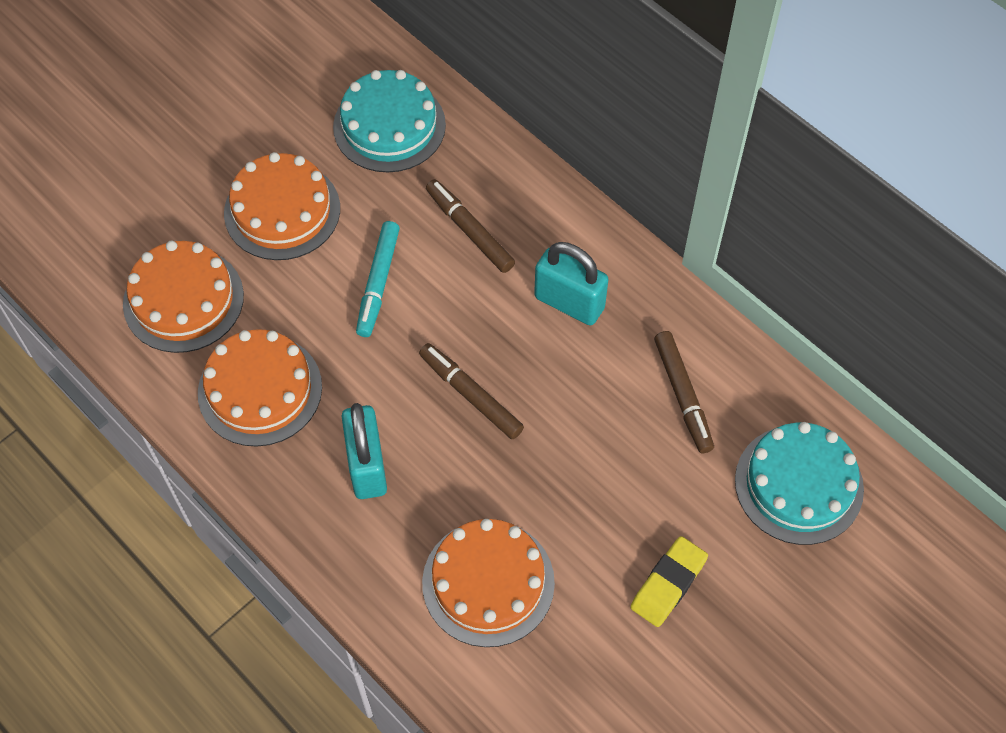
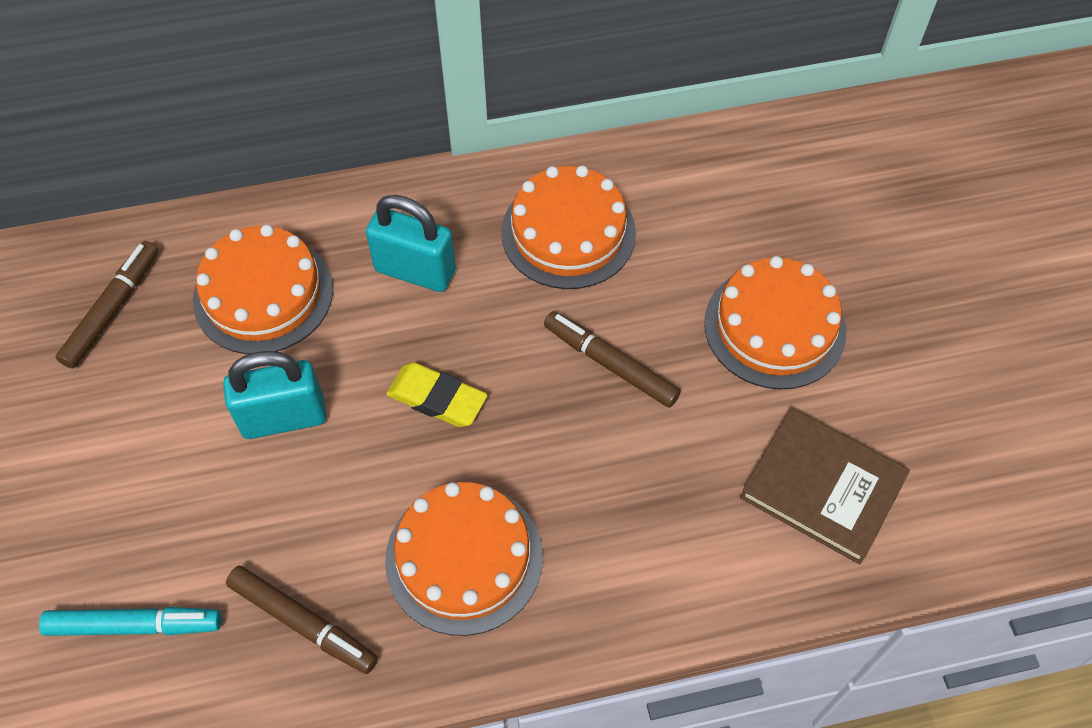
brown book: none = 0 -> [740,408,910,564] = 1
turquoise cake: [333,70,446,172] [735,422,864,545] = 2 -> none = 0

